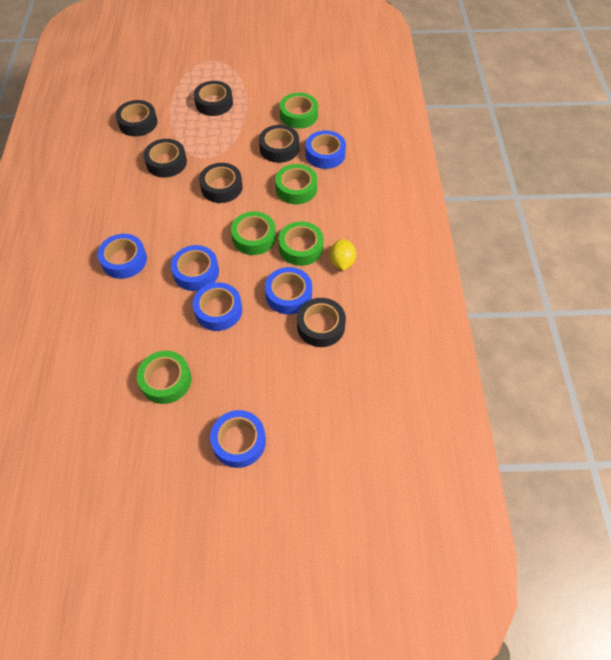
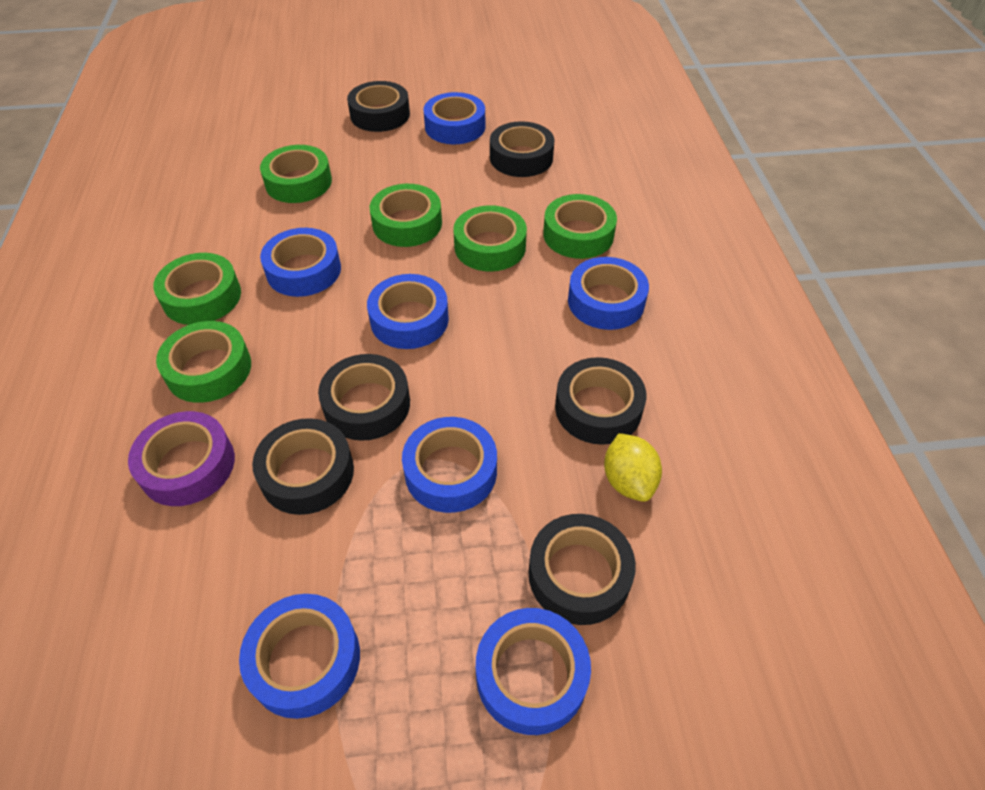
blue tape: [97,234,147,279] [171,245,219,291] [193,283,242,331] [210,410,266,468] [265,267,312,315] [305,130,346,169] = 6 -> [239,594,360,719] [260,228,341,297] [367,274,449,349] [402,417,497,513] [424,92,485,144] [476,608,591,735] [568,257,649,330] = 7
green tape: [137,351,191,404] [231,211,276,255] [275,164,317,204] [278,221,324,266] [280,93,318,129] = 5 -> [153,253,241,325] [156,321,251,403] [260,145,332,203] [369,184,442,247] [453,205,527,272] [543,194,617,259] = 6
purple tape: none = 0 -> [128,411,235,506] = 1

